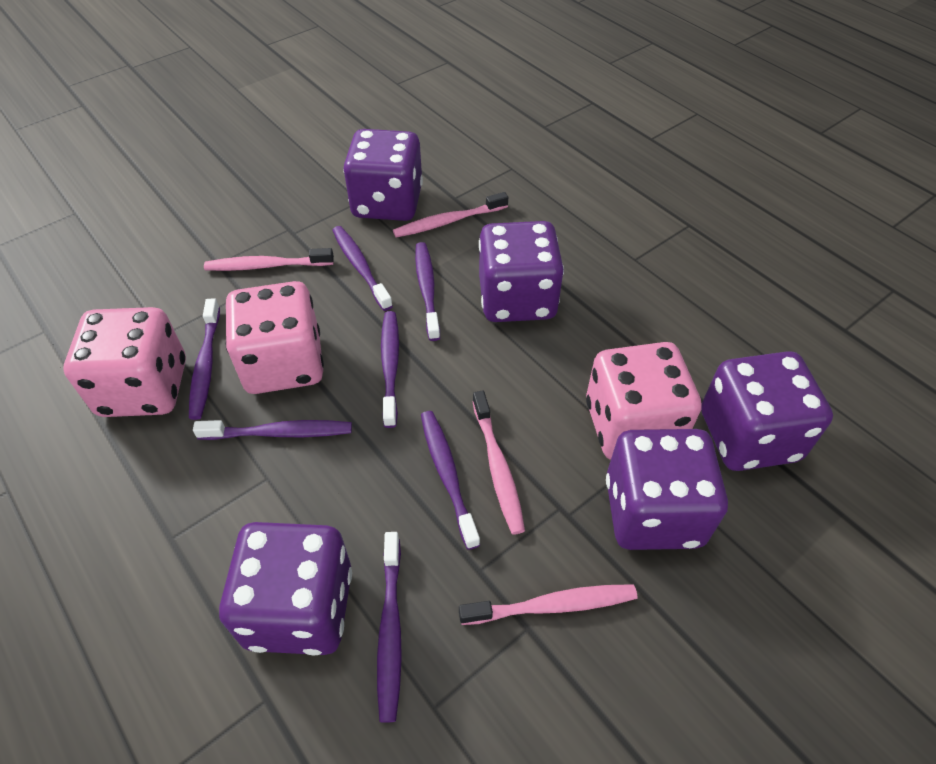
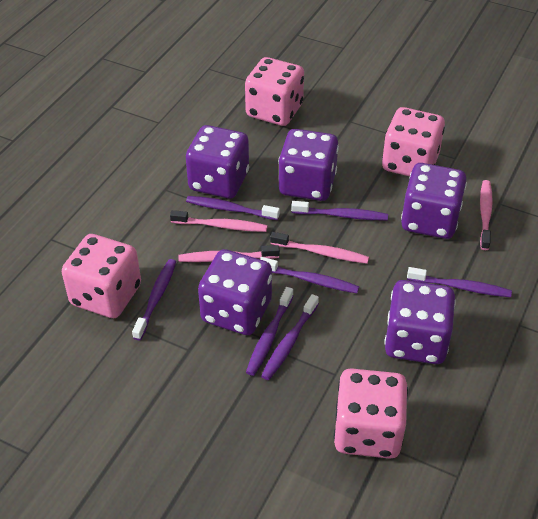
pink dice: [64,307,186,417] [225,281,324,394] [586,342,702,460] = 3 -> [62,234,141,318] [245,57,304,126] [334,368,408,459] [382,107,445,176] = 4

